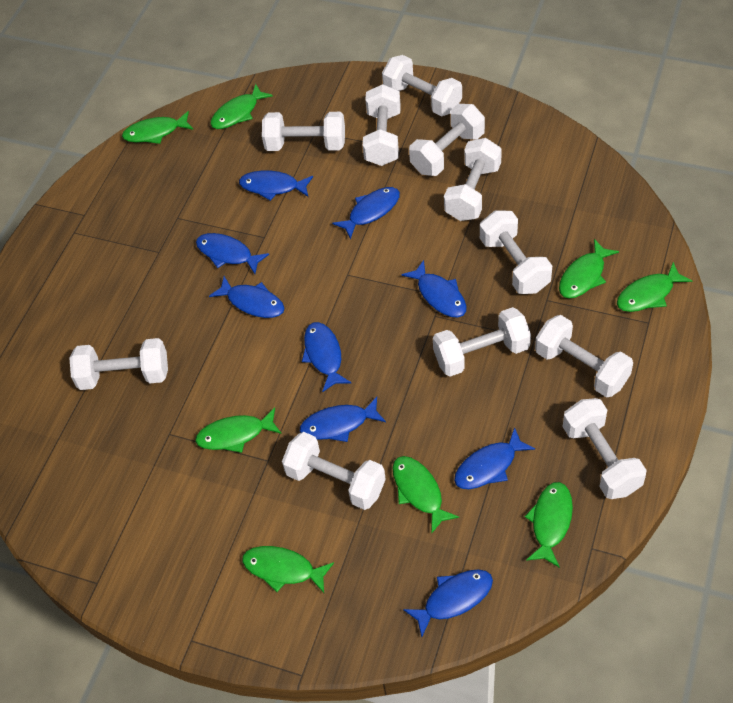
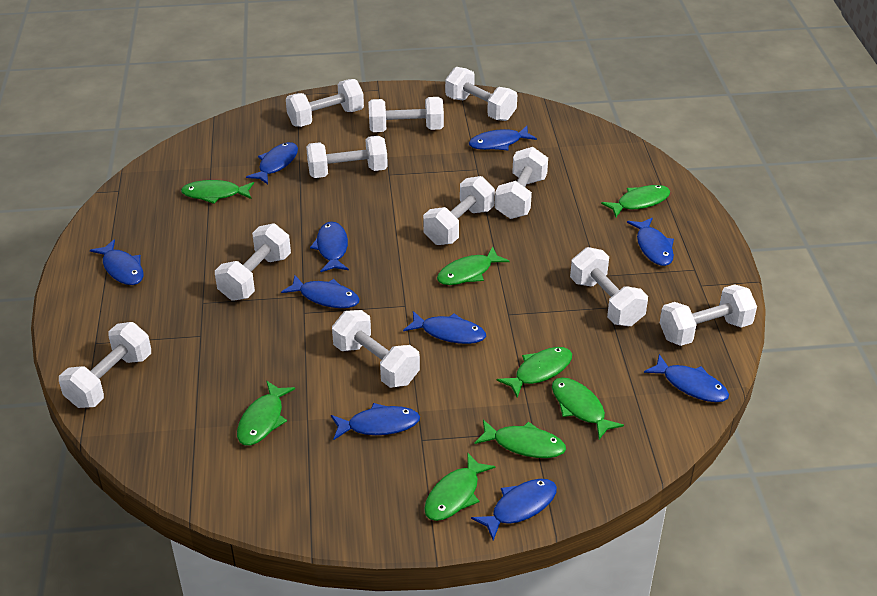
blue fish: [196,233,269,274] [209,276,284,318] [239,170,313,201] [300,397,386,442] [302,322,351,392] [332,187,400,239] [401,260,467,317] [403,569,493,637] [454,427,535,489] = 9 -> [90,239,144,285] [246,142,298,184] [281,275,360,308] [310,222,349,272] [331,403,420,440] [403,311,486,344] [469,126,537,150] [471,479,557,541] [627,217,674,266] [644,354,729,402] = 10

